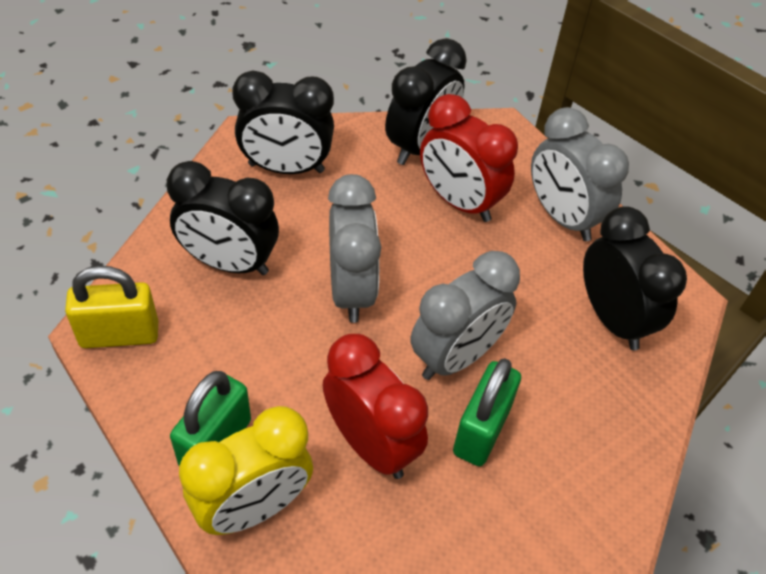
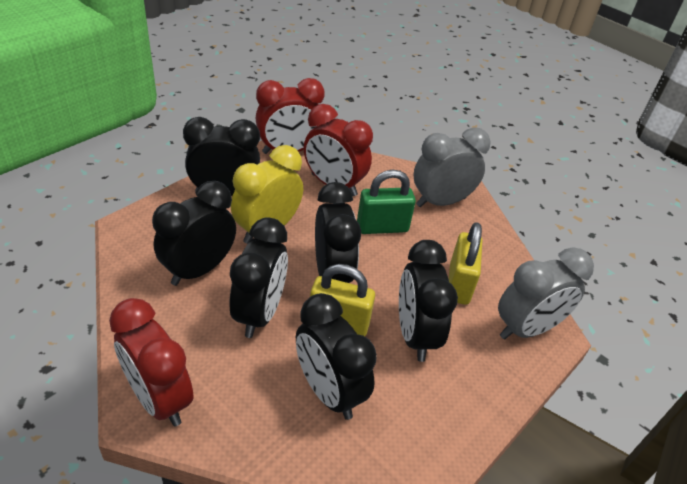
black clock: [167,161,279,275] [232,70,334,174] [385,38,467,165] [583,206,687,350] = 4 -> [152,181,236,286] [183,117,260,196] [230,217,288,338] [296,293,377,420] [315,182,361,283] [399,240,458,362] = 6
green padlock: [170,371,251,466] [453,358,521,466] = 2 -> [357,170,416,234] = 1
grey clock: [328,174,381,323] [410,251,520,380] [531,107,629,241] = 3 -> [414,127,491,207] [498,247,594,340] = 2
red clock: [323,334,428,479] [420,94,518,222] = 2 -> [109,298,194,427] [256,78,325,154] [304,104,373,196] = 3
yellow padlock: [65,266,158,348] = 1 -> [310,264,375,336] [449,222,482,305] = 2

